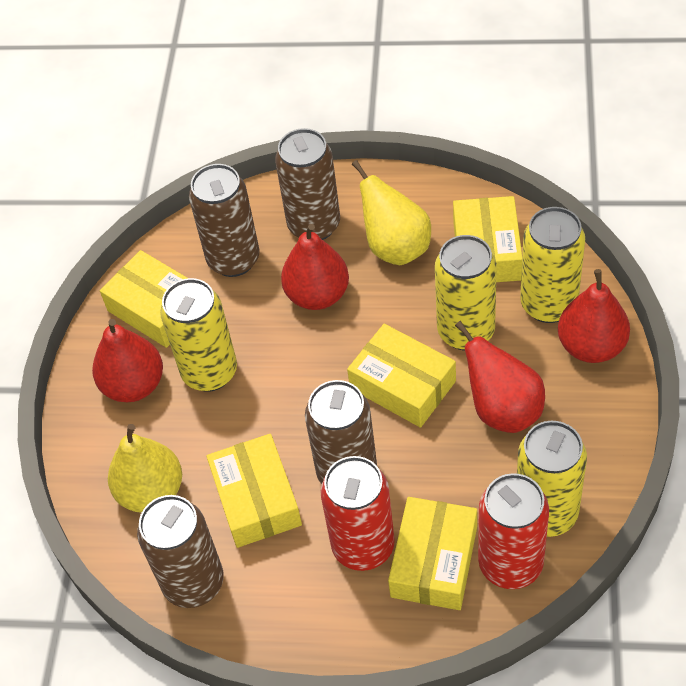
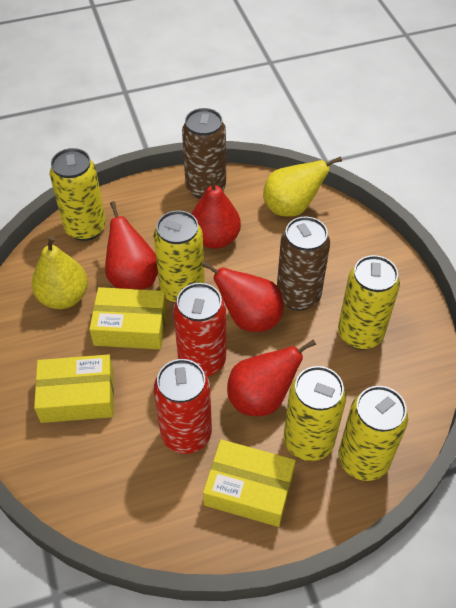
brown can: [137,495,224,608] [189,164,260,277] [275,128,340,240] [305,380,377,484] = 4 -> [182,108,226,199] [277,217,330,310] = 2
yellow box: [100,250,188,348] [206,434,302,548] [347,324,456,428] [388,497,477,610] [453,196,522,282] = 5 -> [34,354,114,423] [89,287,167,349] [203,439,296,527] = 3
yellow can: [160,278,237,392] [435,235,497,350] [517,421,587,537] [520,207,585,323] = 4 -> [50,148,106,241] [154,210,205,303] [284,366,346,461] [338,255,400,350] [339,386,408,481] = 5

